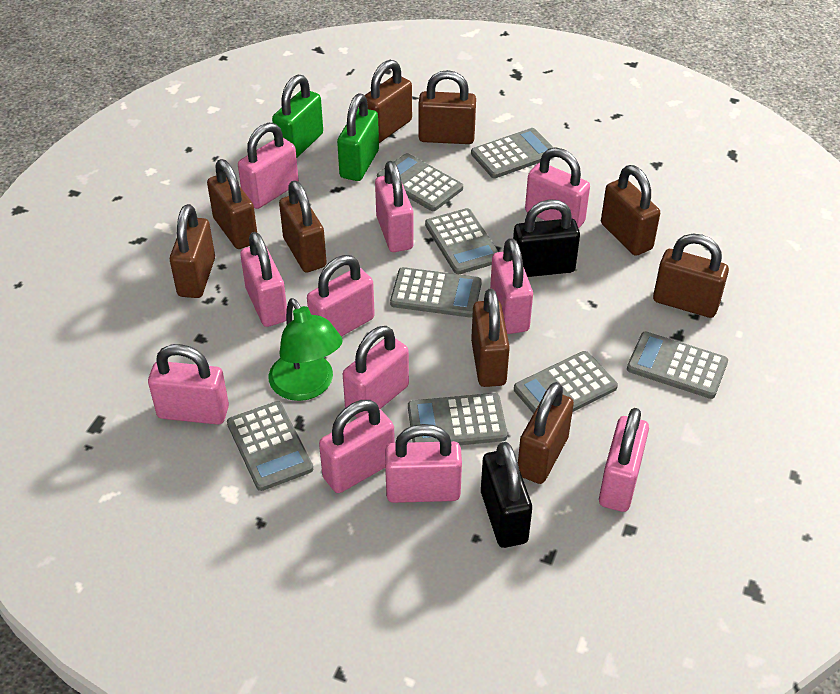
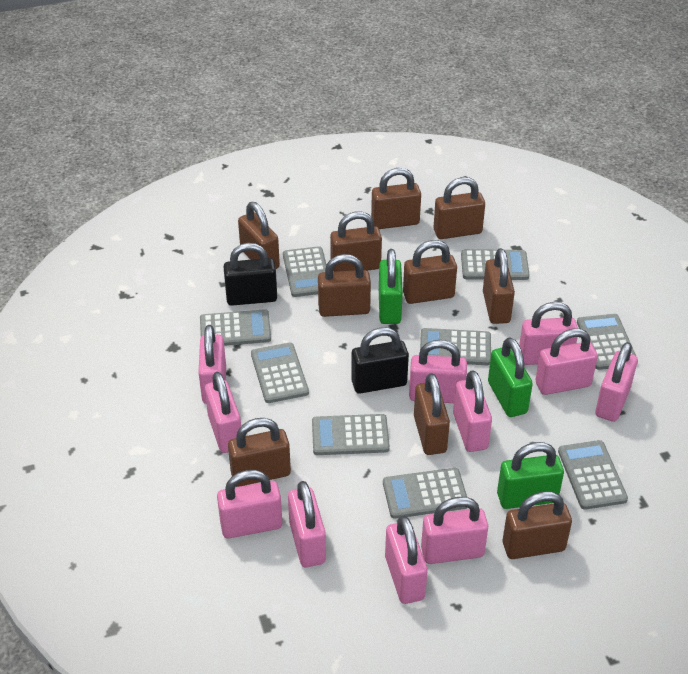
brown padlock: [170,204,215,298] [207,159,257,249] [279,181,327,273] [365,60,412,143] [418,70,476,144] [471,289,510,387] [518,382,574,484] [601,165,660,256] [653,234,729,318] = 9 -> [228,418,291,487] [238,202,280,269] [318,254,371,317] [330,211,382,272] [371,168,421,229] [403,240,457,304] [414,373,450,455] [433,177,485,239] [483,248,515,324] [502,491,572,559] = 10
green lamp: [268,298,343,401] = 1 -> none = 0
green padlock: [272,75,323,159] [337,94,379,181] = 2 -> [379,249,403,324] [488,337,533,417] [497,442,564,509] = 3
grey calculator: [227,401,313,491] [377,153,463,211] [390,267,482,317] [408,393,508,445] [425,208,499,274] [471,128,554,178] [514,351,618,414] [627,331,728,399] = 8 -> [200,309,271,346] [251,342,309,403] [283,246,326,297] [312,414,390,455] [383,468,468,519] [420,328,491,365] [461,249,530,280] [558,440,628,510] [577,314,638,370] = 9

